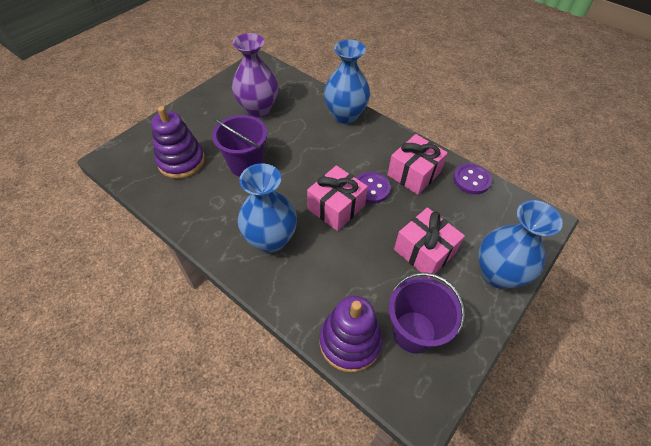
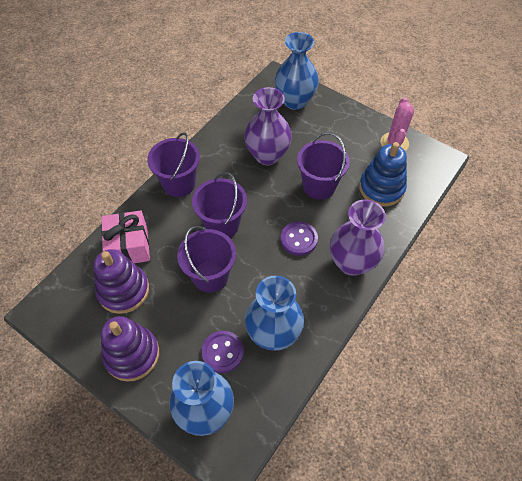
blue stacking toy: none = 0 -> [359,142,407,207] = 1
pink cactus: none = 0 -> [380,98,414,151] = 1
pink gift: [307,165,368,231] [388,134,448,195] [394,208,465,278] = 3 -> [101,210,150,263] = 1
purple bucket: [212,115,268,177] [388,272,465,354] = 2 -> [147,132,200,197] [177,226,236,293] [192,172,247,238] [297,132,350,200] = 4
purple vase: [232,33,278,118] = 1 -> [244,87,292,165] [330,200,386,276] = 2

